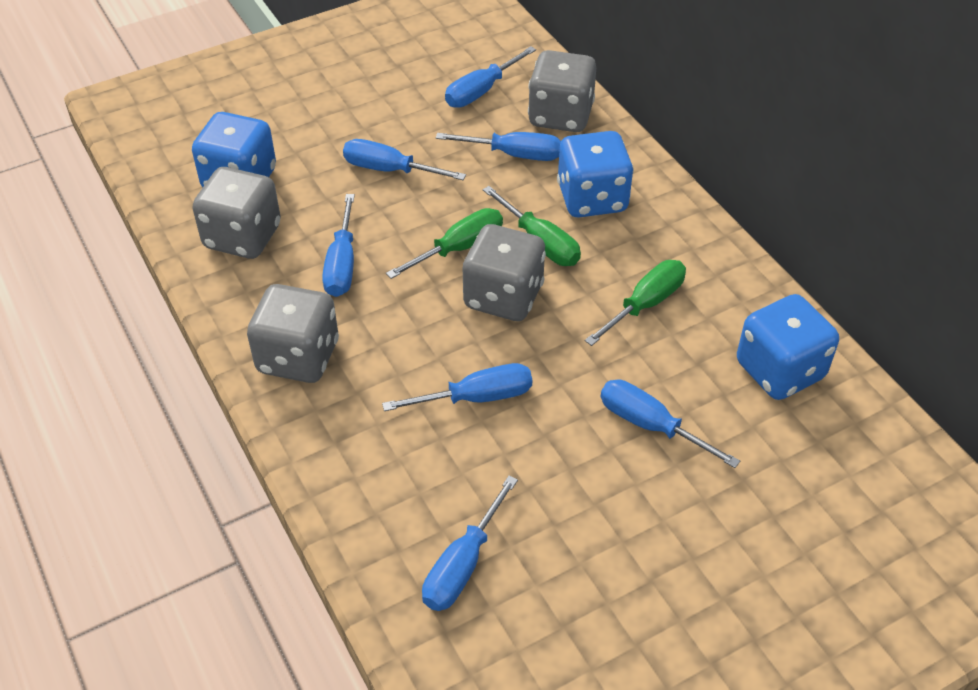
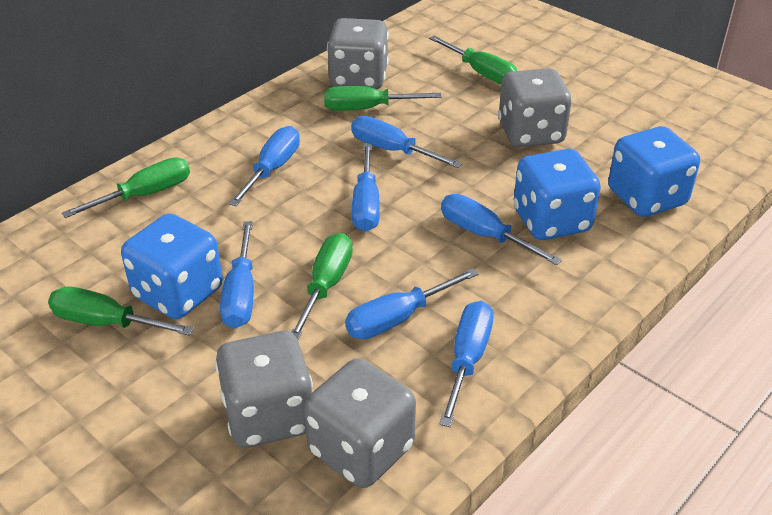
green screwdriver: [386,208,503,279] [483,186,581,266] [585,260,686,346] = 3 -> [48,287,194,336] [62,158,190,218] [291,233,353,340] [324,86,442,111] [429,36,517,84] = 5

